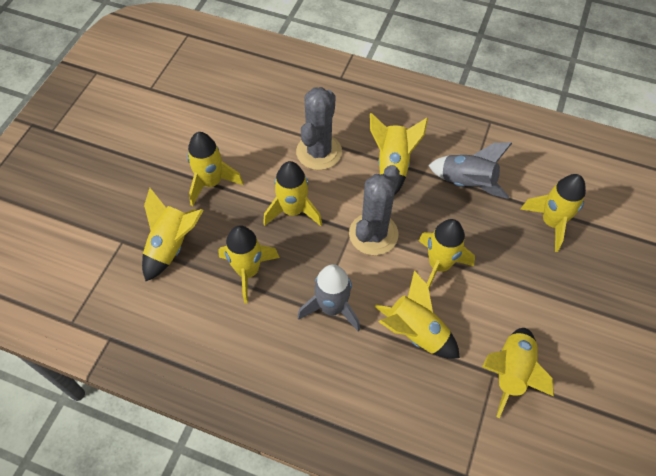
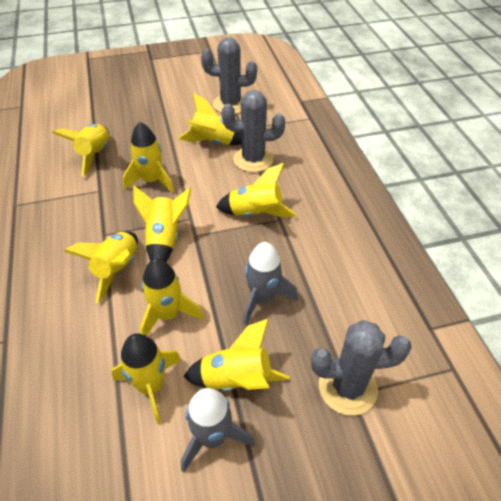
grey cactus: [296,87,342,170] [349,165,400,255] = 2 -> [201,37,257,114] [222,90,285,172] [311,320,412,416] = 3

